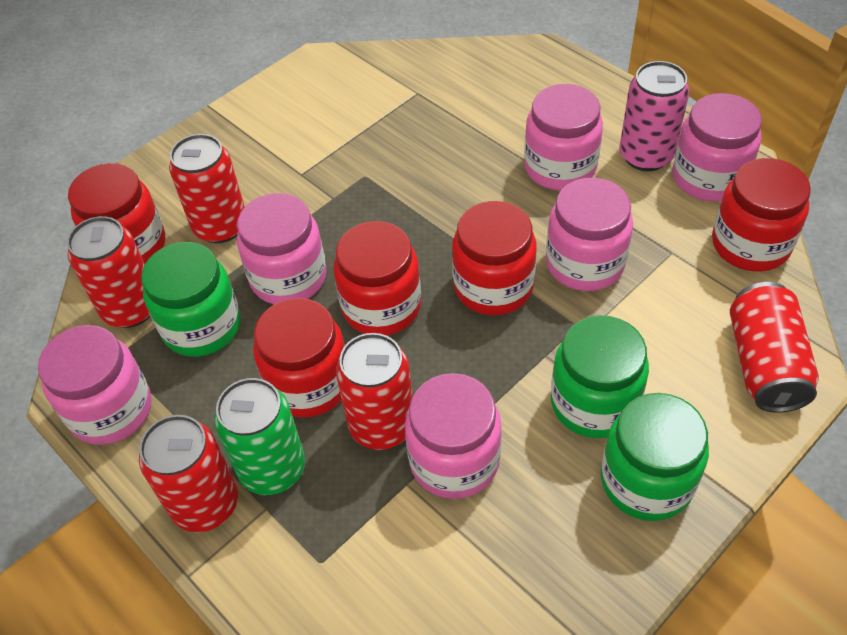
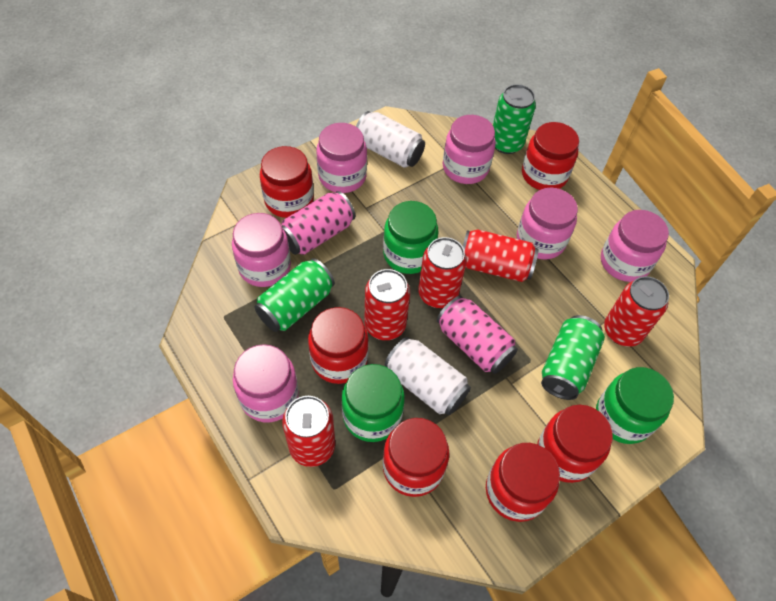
green can: [214,378,305,495] = 1 -> [254,258,335,332] [493,84,536,154] [541,315,605,400] = 3
pink can: [619,61,689,171] = 1 -> [281,191,355,255] [437,296,518,374] = 2
red jar: [68,163,165,263] [254,298,345,418] [334,221,421,335] [452,201,537,315] [712,158,811,272] = 5 -> [260,146,314,218] [308,307,369,384] [383,418,449,497] [486,443,560,522] [522,122,579,190] [537,405,613,483] = 6
white can: none = 0 -> [356,111,425,168] [385,337,471,415] = 2

